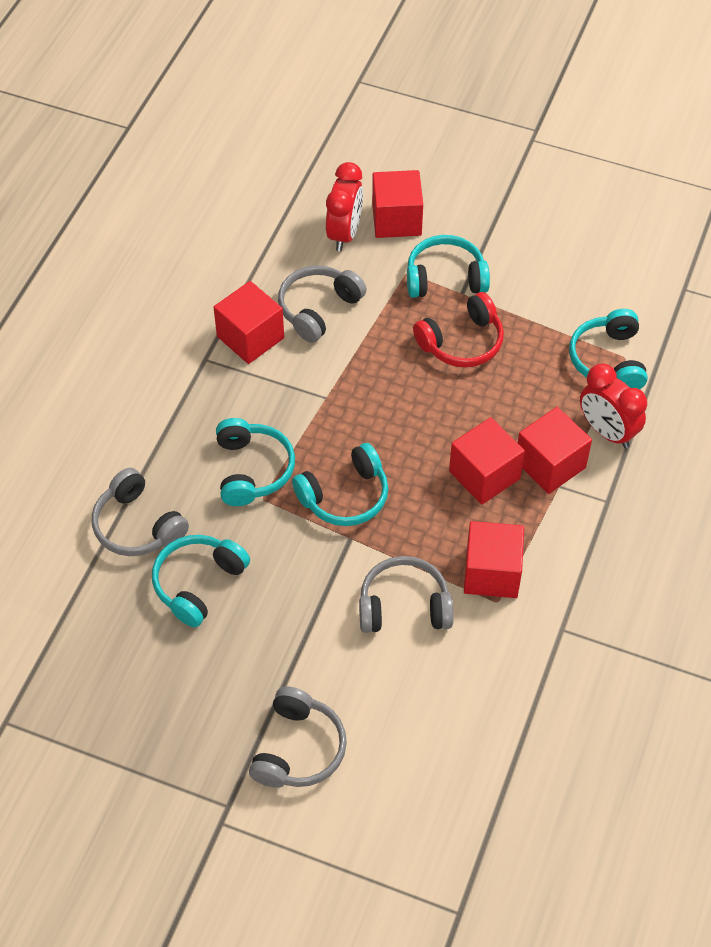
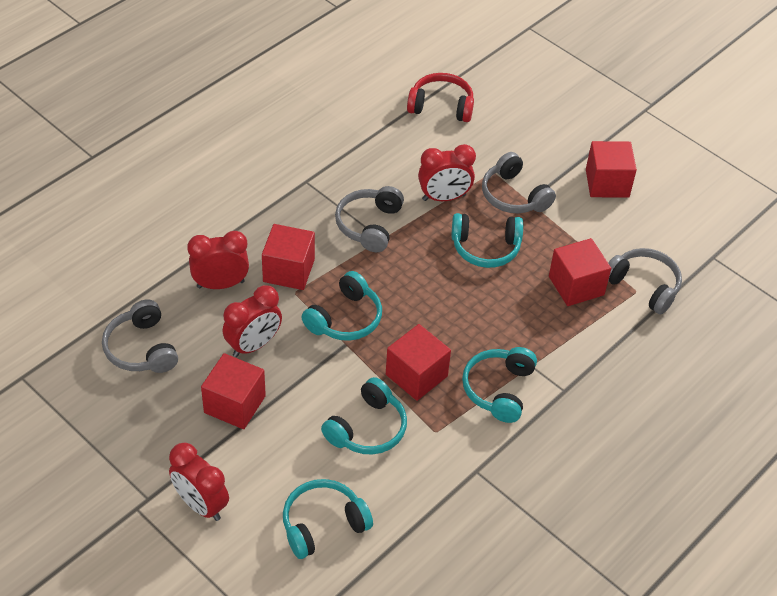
red clock: [326,162,363,251] [580,364,647,448] = 2 -> [169,443,229,521] [187,231,249,289] [223,285,282,357] [418,144,476,201] = 4

